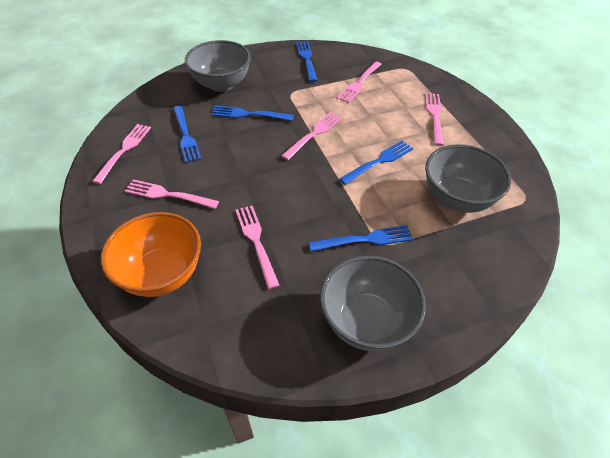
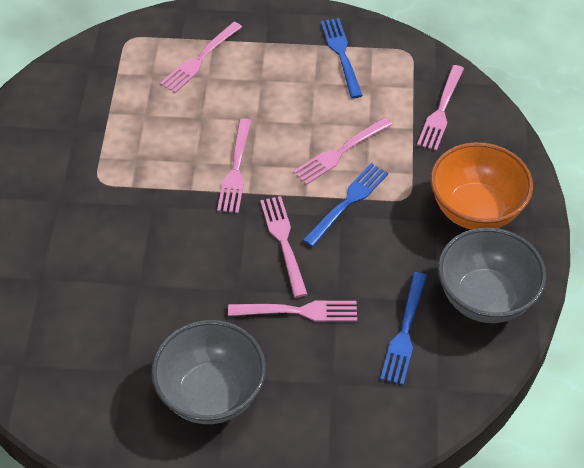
blue fork: [173,106,201,163] [211,105,294,121] [296,42,317,82] [309,225,413,251] [339,140,413,185] = 5 -> [303,163,388,247] [321,18,363,98] [380,272,427,385] = 3
grey bowl: [185,40,251,92] [320,256,426,351] [425,144,511,213] = 3 -> [151,320,266,424] [438,227,546,323] = 2

